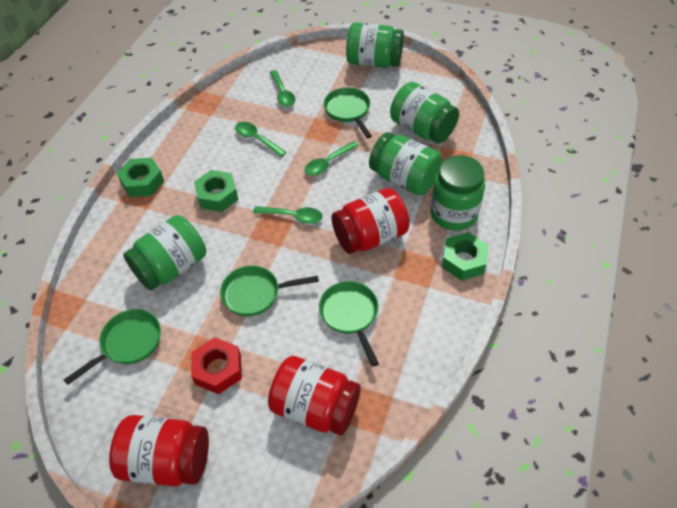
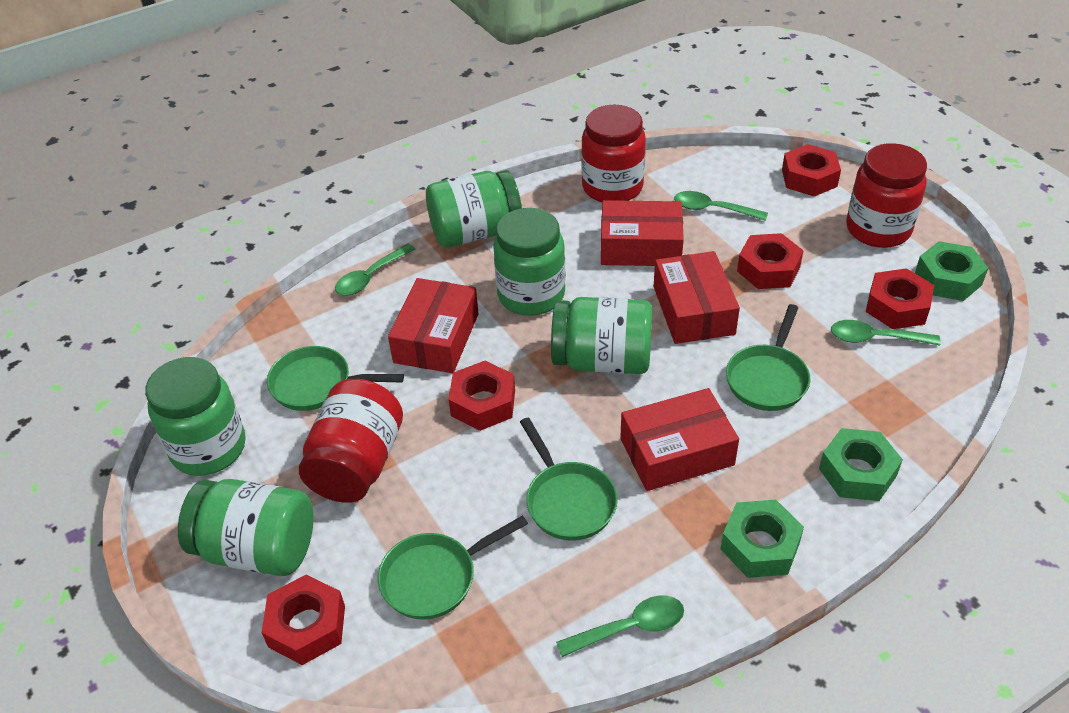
red box: none = 0 -> [388,278,479,373] [601,200,684,266] [620,388,739,491] [653,251,740,344] = 4
red nut: [191,337,242,394] = 1 -> [261,575,345,665] [448,361,515,431] [737,233,804,289] [782,144,841,197] [866,268,934,329] = 5

